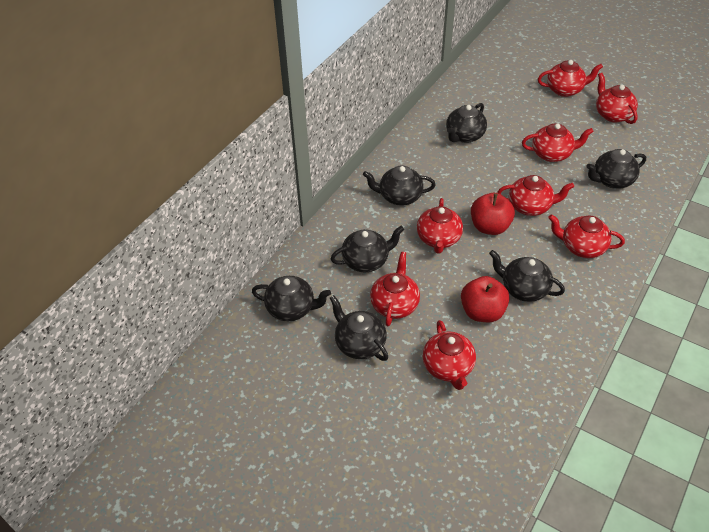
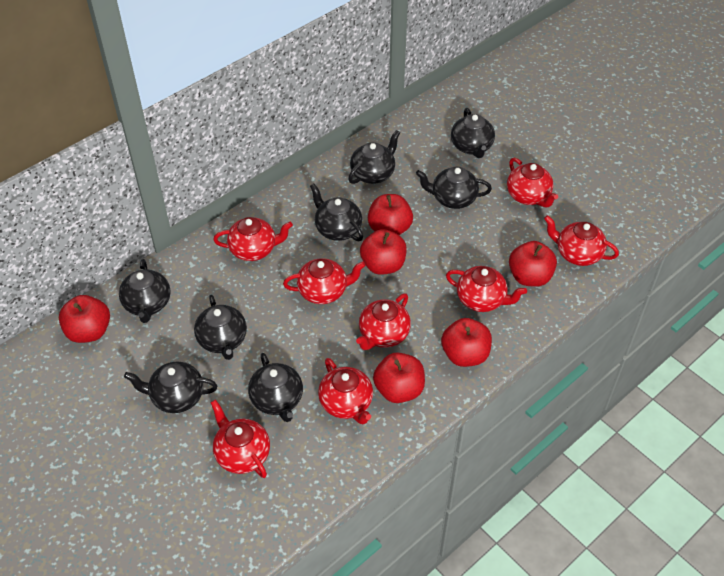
black teapot: [252,276,331,321] [330,295,388,361] [331,226,404,272] [363,165,435,206] [446,103,487,143] [489,250,565,302] [586,149,646,189] = 7 -> [119,259,171,323] [124,362,217,413] [194,295,247,360] [248,353,303,422] [310,184,363,241] [348,130,400,184] [416,167,492,209] [451,108,495,158] = 8
red apple: [461,276,510,322] [471,193,515,235] = 2 -> [59,295,110,343] [360,229,407,275] [368,194,413,235] [373,352,425,403] [441,318,492,367] [509,241,557,287] = 6

